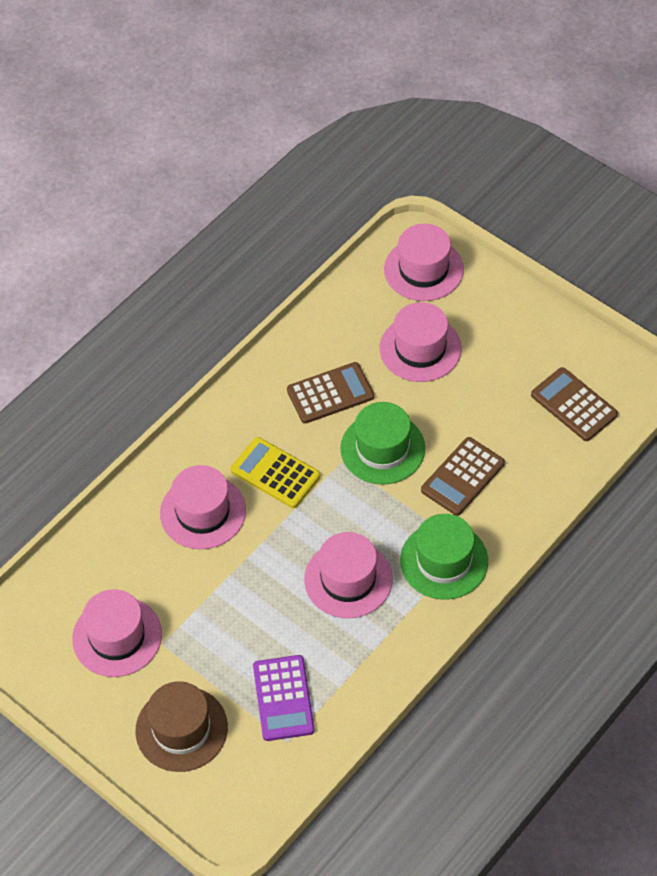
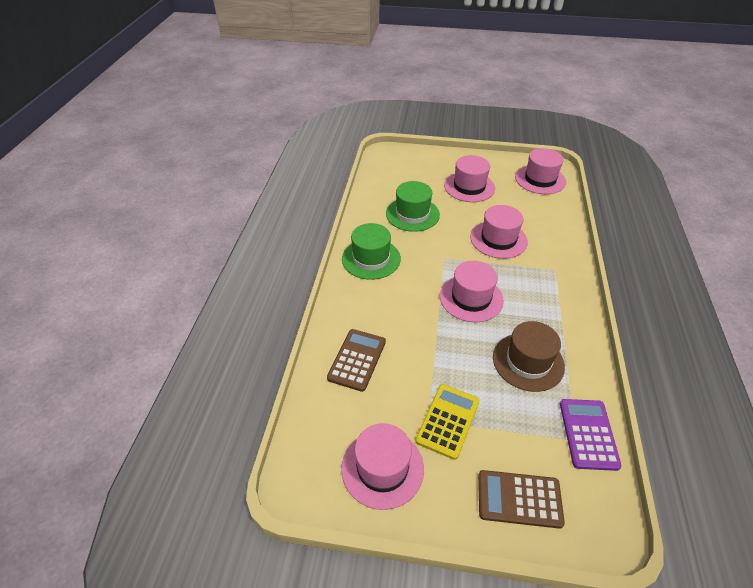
brown calculator: [287,362,374,424] [421,437,505,516] [531,367,618,441] = 3 -> [327,329,386,392] [478,470,565,529] = 2

